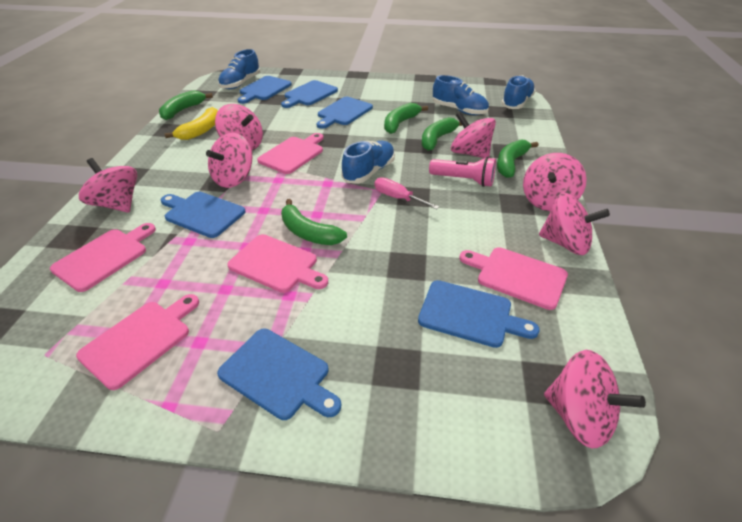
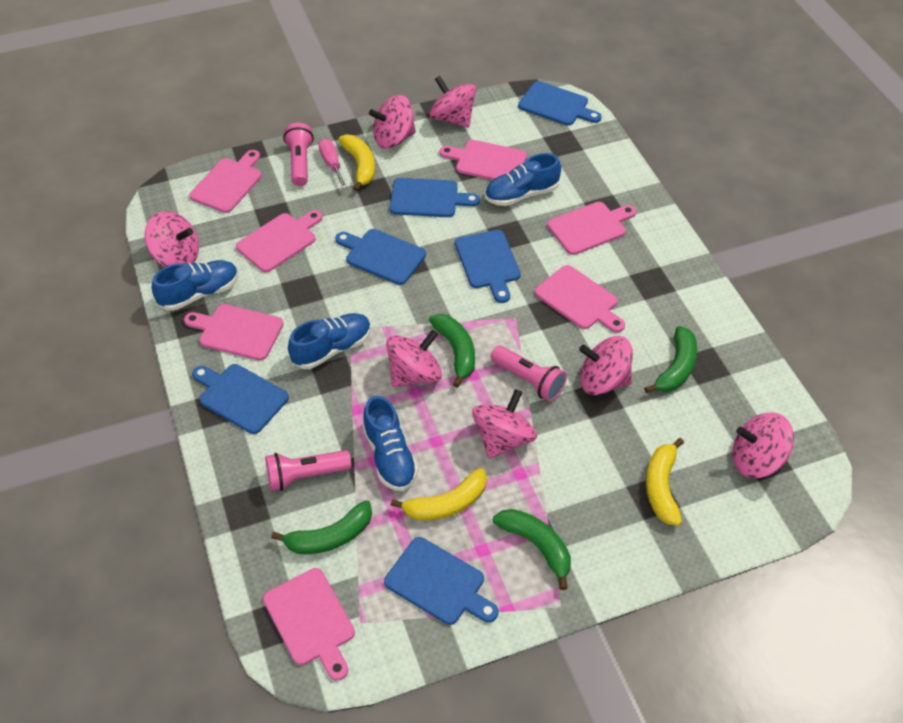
green banana: [159,90,213,120] [281,199,347,245] [384,103,428,134] [422,117,463,151] [497,139,539,178] = 5 -> [271,500,372,554] [429,314,475,388] [493,509,571,590] [644,326,697,393] = 4
pink cutting board: [50,223,156,292] [76,294,199,390] [227,234,328,293] [257,133,323,174] [459,247,568,310] = 5 -> [184,304,284,361] [189,150,262,213] [236,210,322,272] [263,568,355,681] [440,140,527,180] [535,265,625,333] [547,202,636,255] = 7
pink flashlight: [429,157,496,187] = 1 -> [265,450,352,491] [283,123,314,186] [491,345,567,402] = 3
yellow banana: [164,107,218,140] = 1 -> [338,134,375,191] [391,468,487,521] [646,438,684,526] = 3

